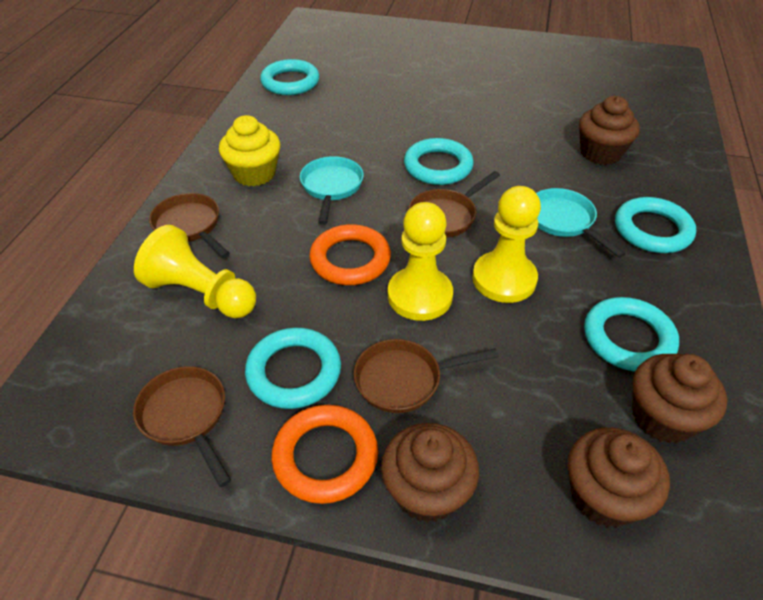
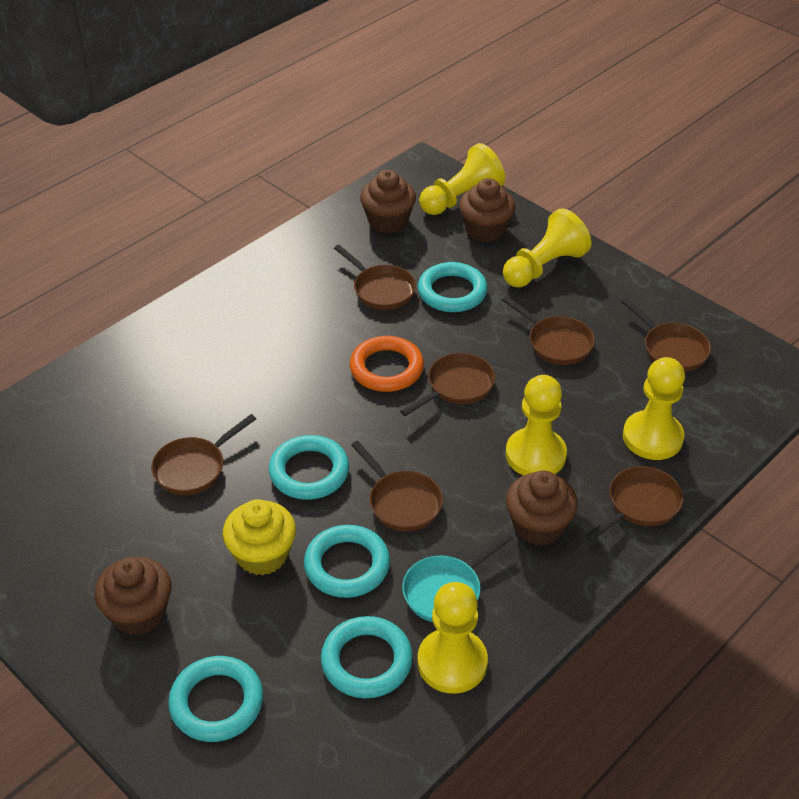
brown pan: [133,366,231,487] [149,193,230,258] [354,339,499,413] [409,171,500,238] = 4 -> [151,414,256,495] [334,245,416,310] [351,441,443,531] [400,353,495,416] [502,296,595,365] [585,466,683,542] [621,298,711,372] = 7
orange ring: [271,405,378,504] [309,224,391,285] = 2 -> [350,336,424,392] = 1
turquoise pan: [300,156,364,225] [536,188,626,258] = 2 -> [402,533,513,622] = 1
yellow pawn: [134,225,256,318] [388,202,453,321] [472,186,541,303] = 3 -> [417,582,488,694] [419,143,505,215] [503,208,591,287] [506,375,567,476] [623,357,685,460] = 5

